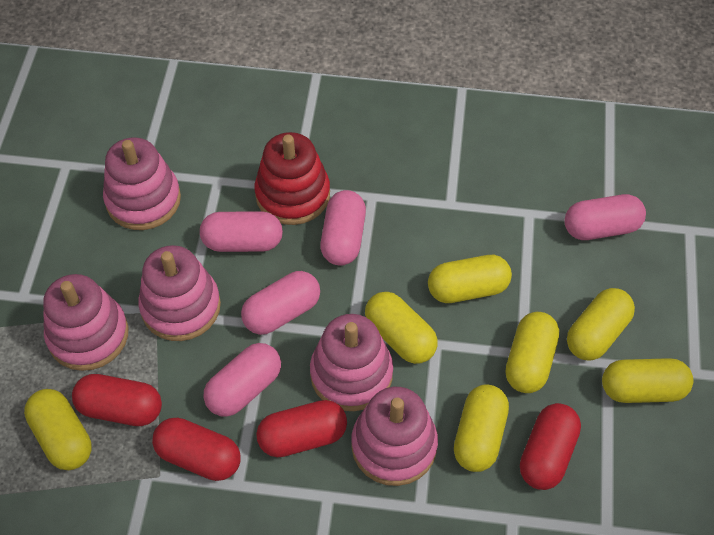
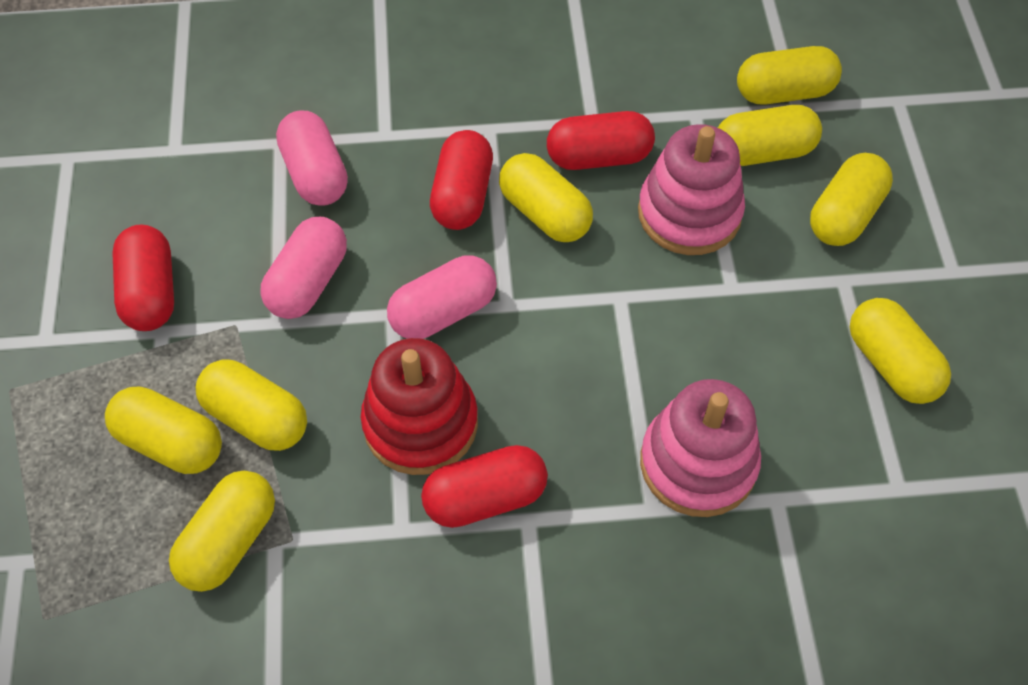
pink capsule: [200,212,283,252] [203,343,281,417] [241,271,320,335] [320,190,366,266] [564,194,646,240] = 5 -> [260,217,347,319] [276,111,348,206] [387,255,497,339] = 3
pink stacking toy: [43,274,128,371] [103,137,181,230] [138,245,221,341] [310,314,393,411] [351,387,438,486] = 5 -> [638,124,745,255] [640,379,761,517] = 2
yellow capsule: [24,389,91,470] [365,292,438,364] [428,255,512,303] [454,384,509,472] [505,312,559,393] [567,288,635,360] [602,358,693,403] = 7 -> [105,387,222,474] [169,471,275,592] [196,359,307,451] [499,153,593,242] [718,105,822,166] [737,46,842,105] [810,153,893,246] [850,298,951,404] = 8

